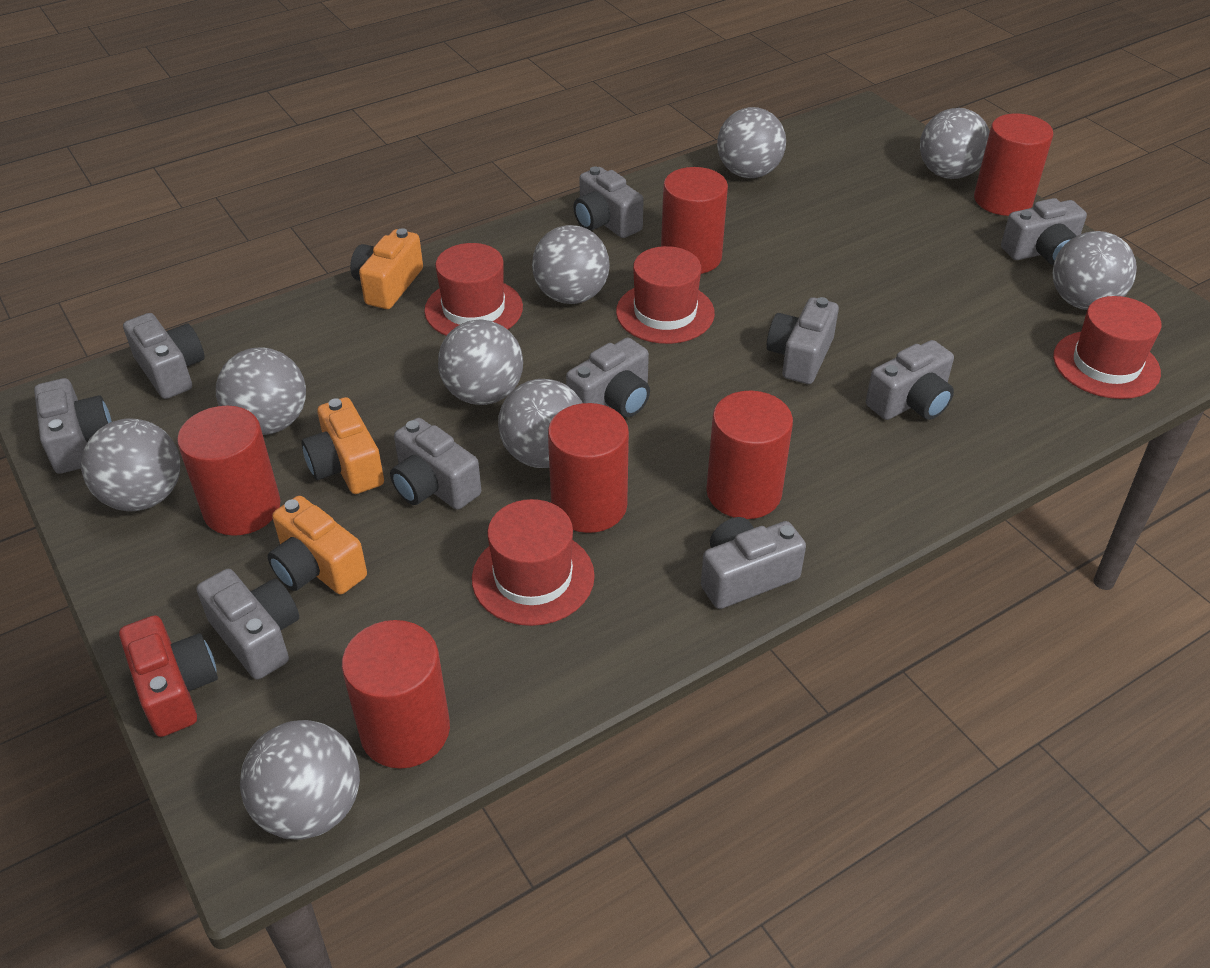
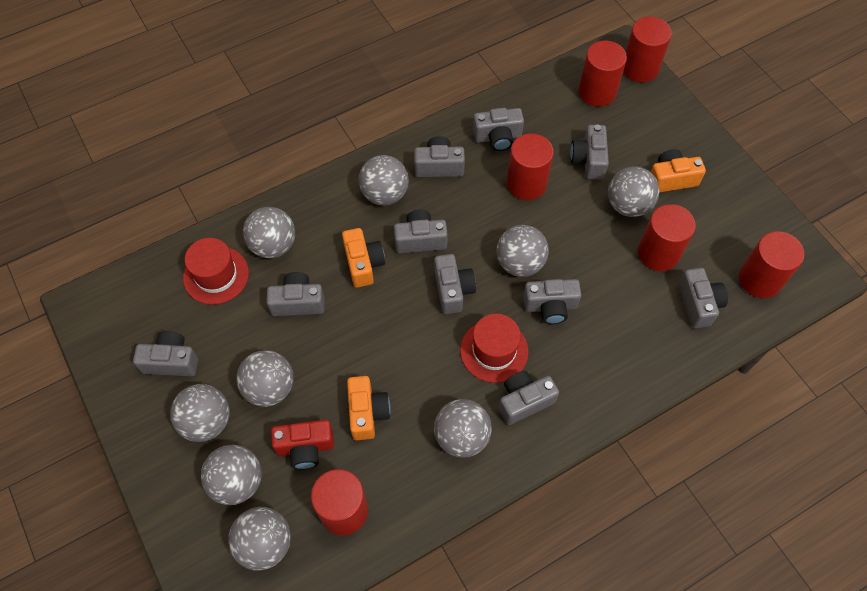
red hat: [424,243,523,336] [472,499,595,626] [616,246,715,344] [1053,296,1162,399] = 4 -> [183,238,249,305] [460,314,529,383] = 2

